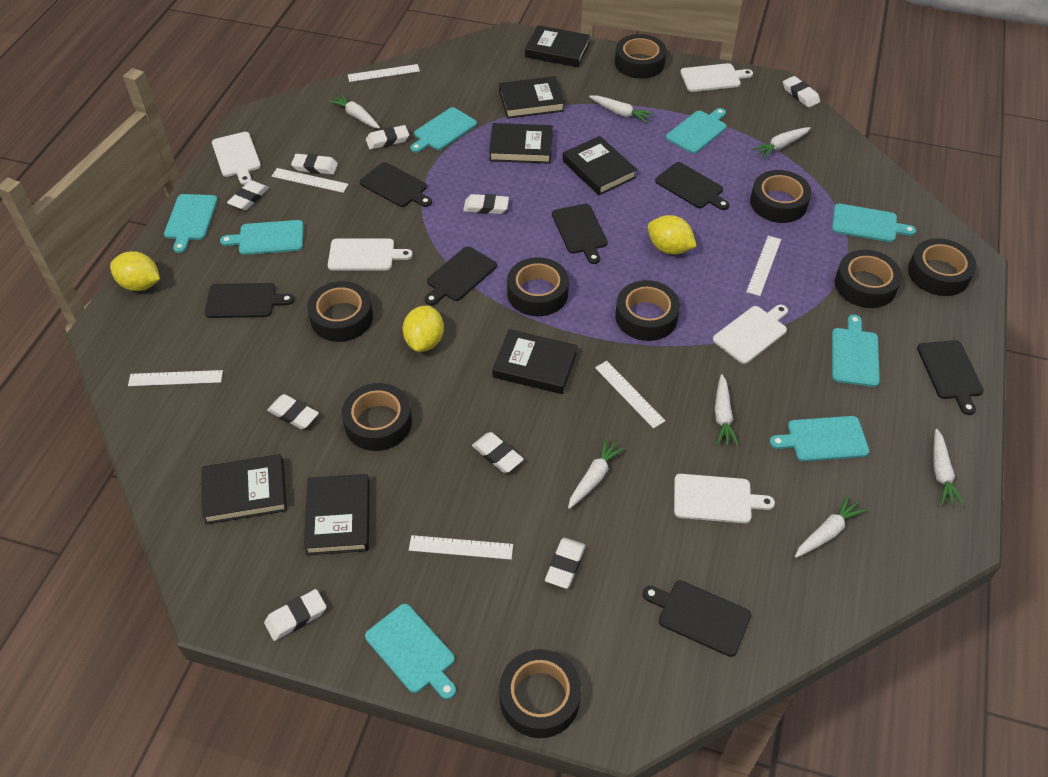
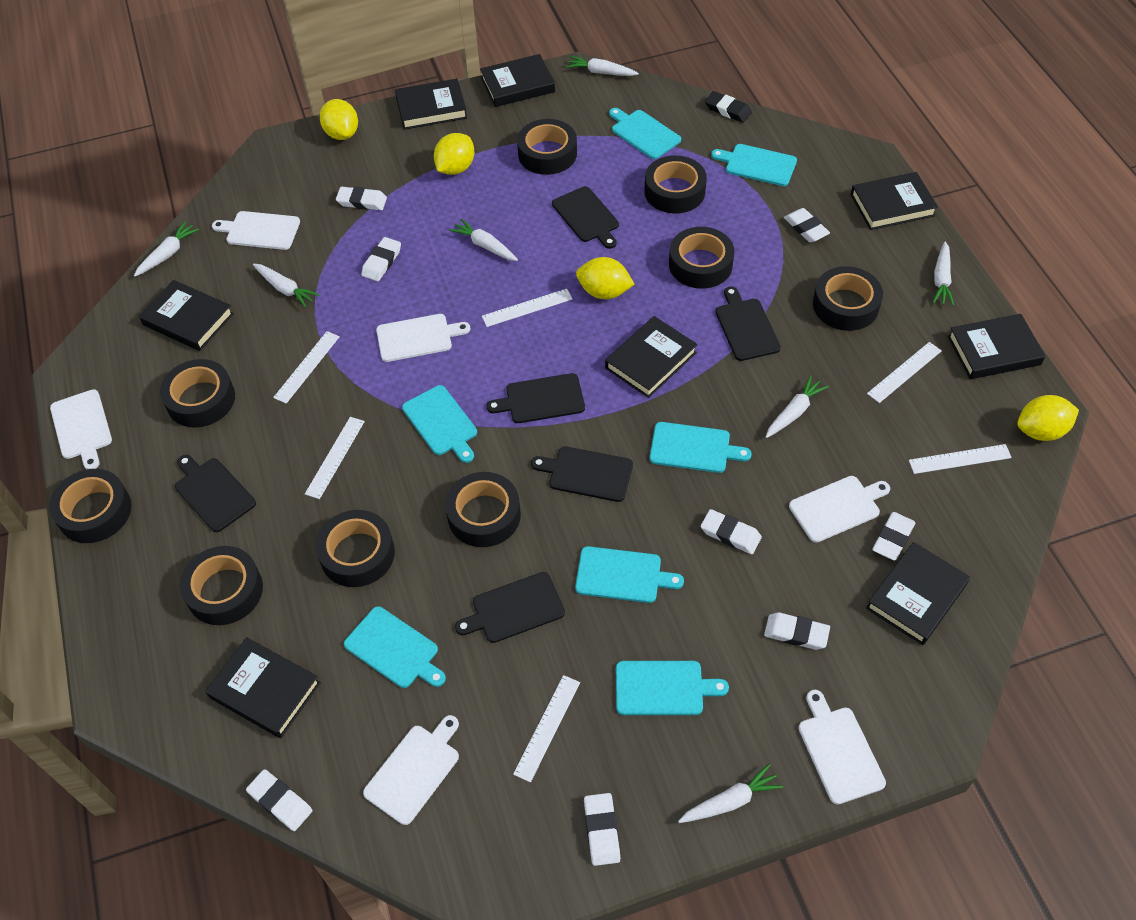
black book: [201,454,287,524] [304,474,370,555] [489,123,553,164] [492,329,578,394] [499,76,565,119] [525,25,590,67] [563,136,637,195] = 7 -> [139,280,234,351] [205,637,321,738] [395,79,467,130] [480,54,555,107] [605,316,698,398] [851,172,938,230] [866,542,970,645] [948,314,1045,379] = 8
black cutting board: [205,283,294,318] [360,162,432,207] [425,246,497,305] [552,204,608,264] [643,580,751,657] [655,162,730,210] [917,340,984,415] = 7 -> [175,455,256,532] [455,572,565,643] [487,373,585,423] [531,446,633,502] [552,186,619,249] [715,286,781,361] = 6
black eraser: none = 0 -> [705,91,752,123] = 1
turquoise cutting board: [164,194,218,253] [220,220,304,255] [365,604,456,699] [410,107,477,153] [666,108,727,154] [770,416,870,461] [832,204,916,242] [832,315,880,387] = 8 -> [344,606,446,688] [402,385,477,463] [575,546,684,603] [609,108,681,159] [616,661,729,715] [650,422,752,473] [711,144,797,186] = 7
white cutting board: [212,132,261,185] [328,239,413,271] [674,474,775,523] [680,63,753,92] [713,305,788,364] = 5 -> [50,389,112,469] [212,211,300,250] [363,715,459,825] [376,314,470,362] [789,476,890,543] [799,690,886,804] = 6
white eraser: [227,180,269,210] [264,589,326,641] [267,394,319,429] [291,154,338,175] [366,125,409,150] [463,194,509,214] [472,432,524,473] [545,538,586,589] [783,76,820,108] = 9 -> [246,769,312,831] [336,187,387,210] [361,237,401,281] [584,793,620,866] [701,509,762,554] [764,612,830,650] [784,208,830,243] [872,512,915,561] = 8
yellow lemon: [110,251,160,291] [403,306,444,352] [648,215,697,254] = 3 -> [320,99,358,140] [434,133,474,175] [576,257,634,299] [1017,395,1079,441] = 4

